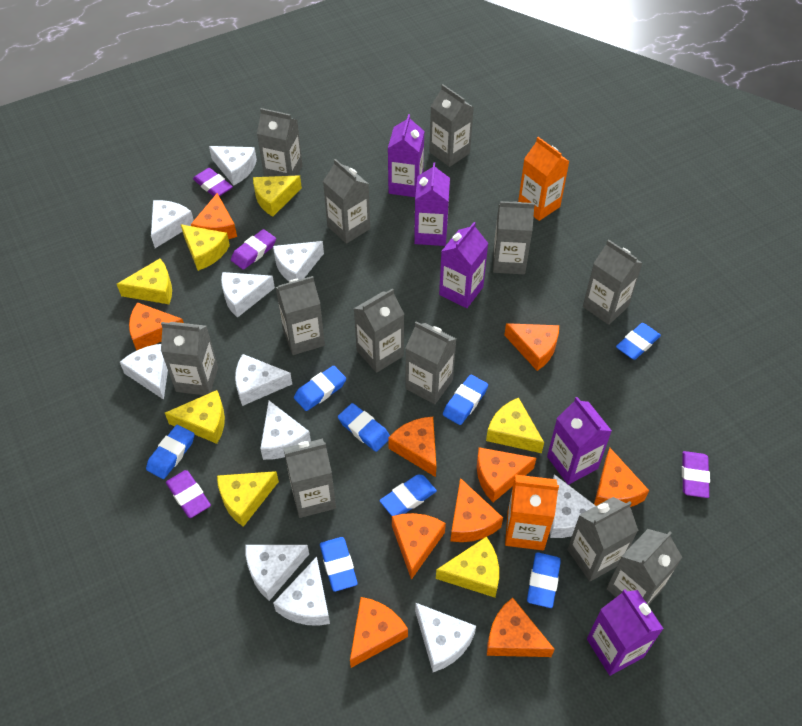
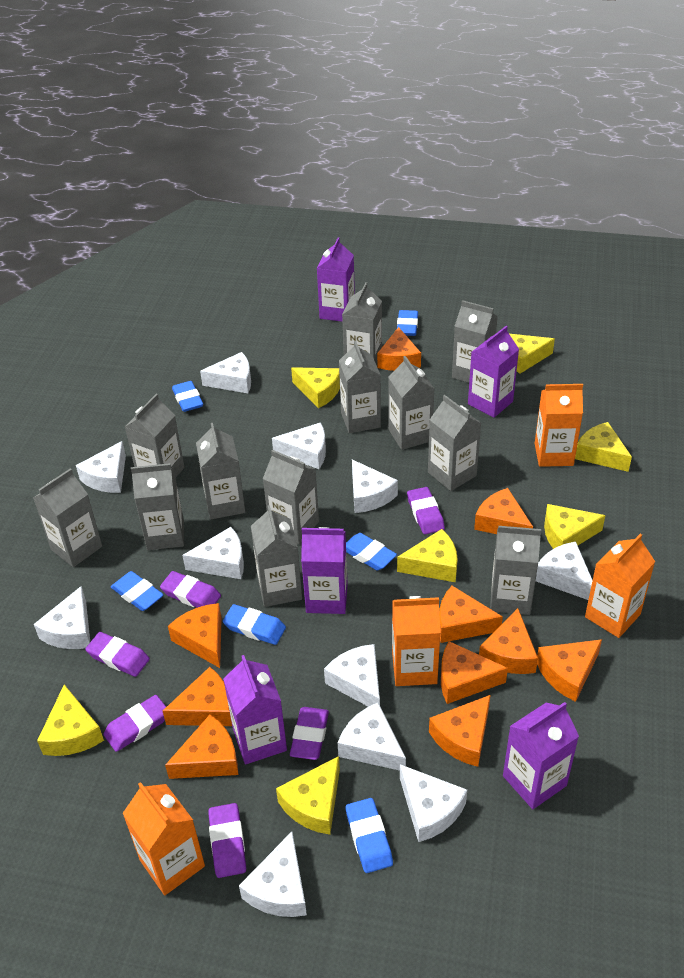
blue eraser: [146,425,194,479] [294,366,346,411] [320,537,358,592] [338,403,390,452] [380,475,437,516] [443,375,488,425] [527,552,561,608] [616,323,661,360] = 8 -> [111,571,164,611] [172,381,203,412] [223,604,286,645] [346,533,397,570] [346,798,393,873] [397,310,418,336] = 6
orange carton: [505,475,559,550] [518,137,570,221] = 2 -> [122,782,205,895] [392,596,441,686] [535,384,583,467] [585,534,655,638] = 4
purple eraser: [166,470,211,518] [193,168,233,196] [231,229,276,270] [682,451,710,498] = 4 -> [85,632,150,677] [104,695,166,752] [160,571,221,608] [208,803,246,878] [290,707,329,760] [407,487,445,534] = 6

